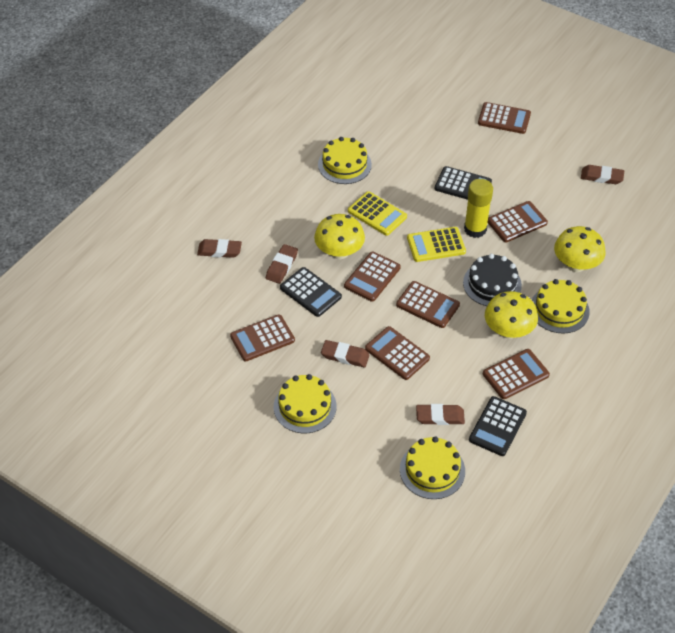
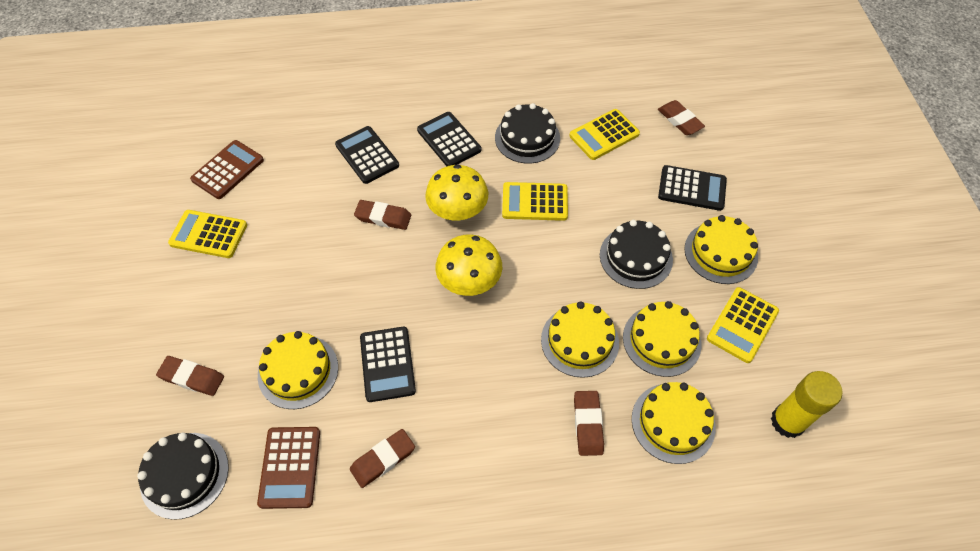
black cake: [463,254,522,306] = 1 -> [137,433,229,520] [495,103,560,164] [600,220,673,289] = 3
black calculator: [280,267,342,317] [435,166,492,200] [469,396,527,456] = 3 -> [335,126,399,184] [360,327,416,402] [417,112,481,166] [658,165,727,211] = 4
brown calculator: [230,314,295,361] [344,251,401,302] [365,326,430,380] [396,281,460,328] [478,102,531,134] [483,349,550,399] [488,201,548,242] = 7 -> [190,140,264,199] [257,427,320,509] = 2
yellow cake: [274,374,337,433] [318,137,372,184] [400,436,465,499] [532,279,590,334] = 4 -> [258,331,338,409] [541,301,619,378] [623,301,701,377] [632,382,715,464] [684,215,758,284] = 5
yellow calculator: [348,191,407,236] [407,227,466,262] = 2 -> [168,210,247,258] [502,182,568,221] [569,109,640,160] [707,287,779,363] = 4
yellow mushroom: [314,214,365,259] [485,291,538,339] [554,226,606,272] = 3 -> [425,164,488,221] [435,234,502,296] = 2

